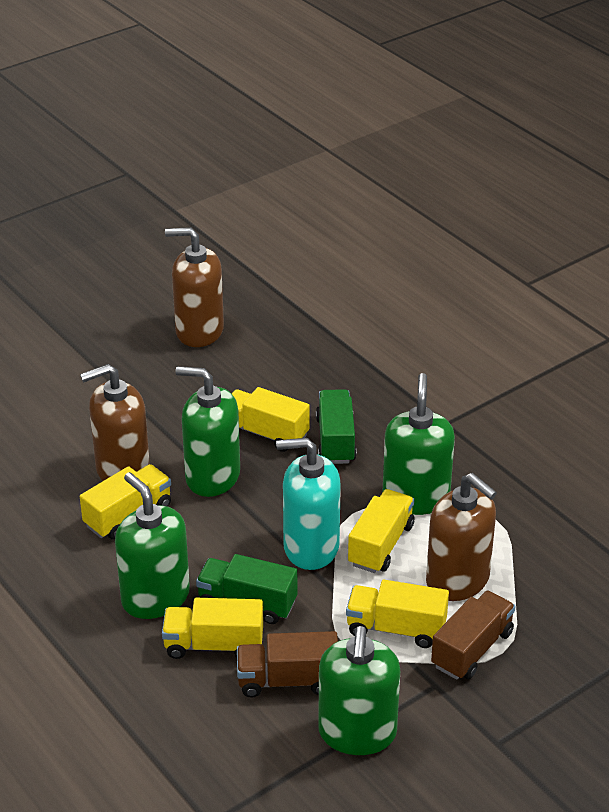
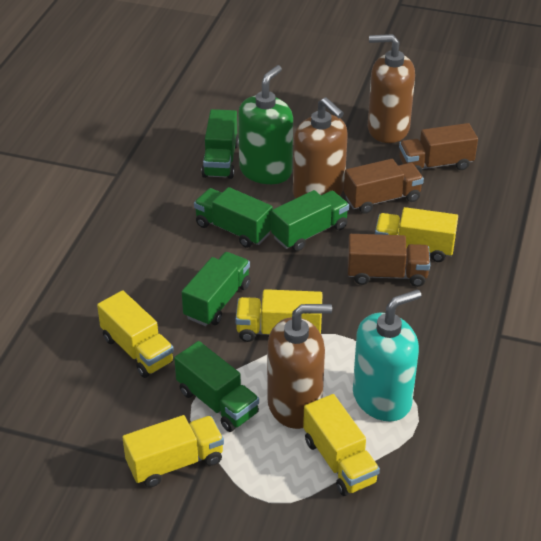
brown truck: [237,631,338,698] [431,590,516,680] = 2 -> [344,159,424,214] [348,234,430,287] [399,123,478,174] = 3
green soap dispenser: [115,472,190,619] [175,366,240,497] [318,626,400,755] [382,373,455,515] = 4 -> [238,65,293,184] = 1
green truck: [196,554,297,624] [316,389,357,464] = 2 -> [174,341,259,432] [182,252,251,326] [194,187,273,248] [201,109,239,179] [271,190,349,251] = 5

